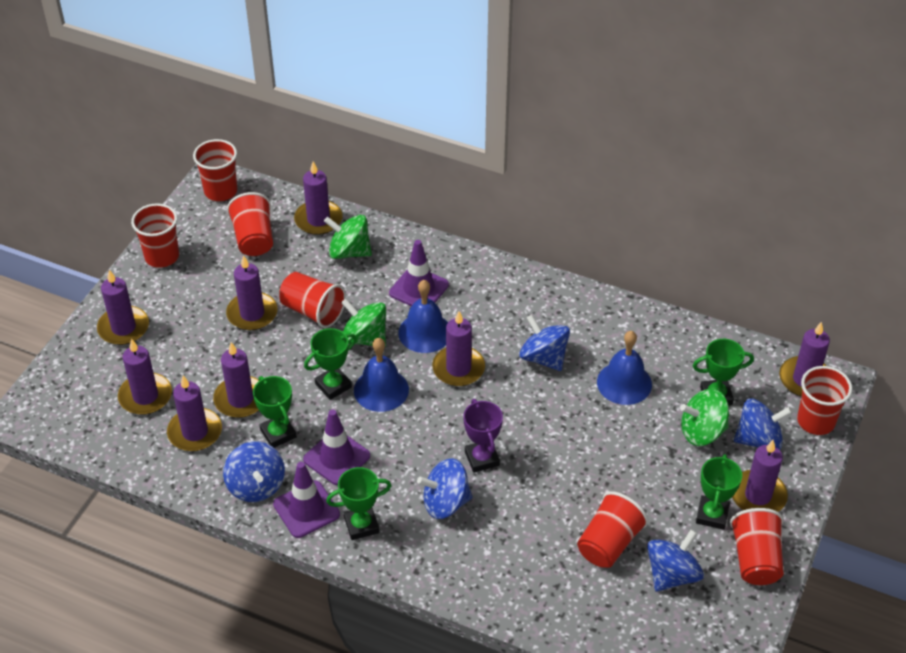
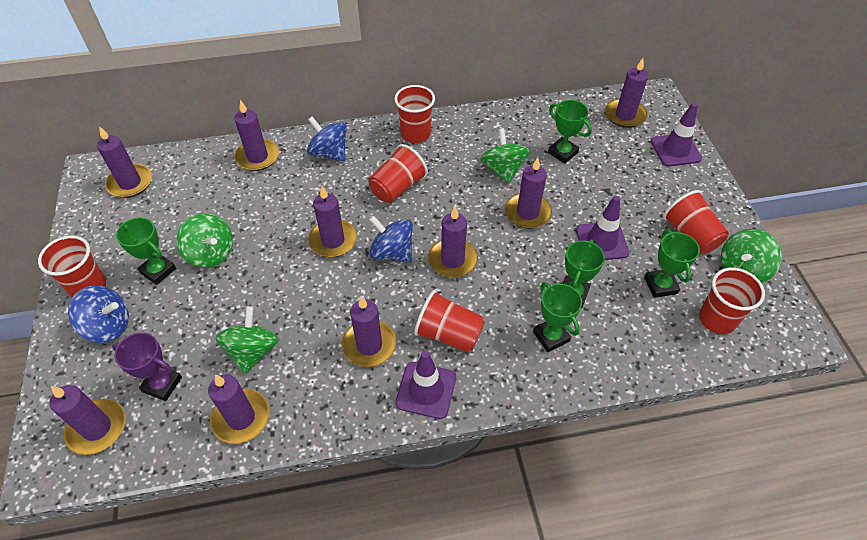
blue bell: [354,338,409,412] [398,280,448,353] [597,331,652,405] = 3 -> none = 0
blue spinning top: [223,441,285,502] [417,458,473,519] [519,315,570,371] [647,530,704,592] [734,398,793,450] = 5 -> [68,286,129,343] [307,116,347,162] [369,216,413,262] = 3
green spinning top: [324,215,372,259] [341,299,386,346] [680,389,729,446] = 3 -> [177,213,233,268] [215,306,279,374] [480,128,530,184] [721,229,782,283] = 4
red cup: [131,203,179,268] [193,139,237,201] [227,192,273,256] [279,272,346,328] [577,491,649,568] [730,508,784,585] [797,366,852,435] = 7 -> [38,236,106,297] [368,144,428,203] [394,85,435,143] [414,290,485,353] [663,190,729,254] [699,268,765,334] = 6

